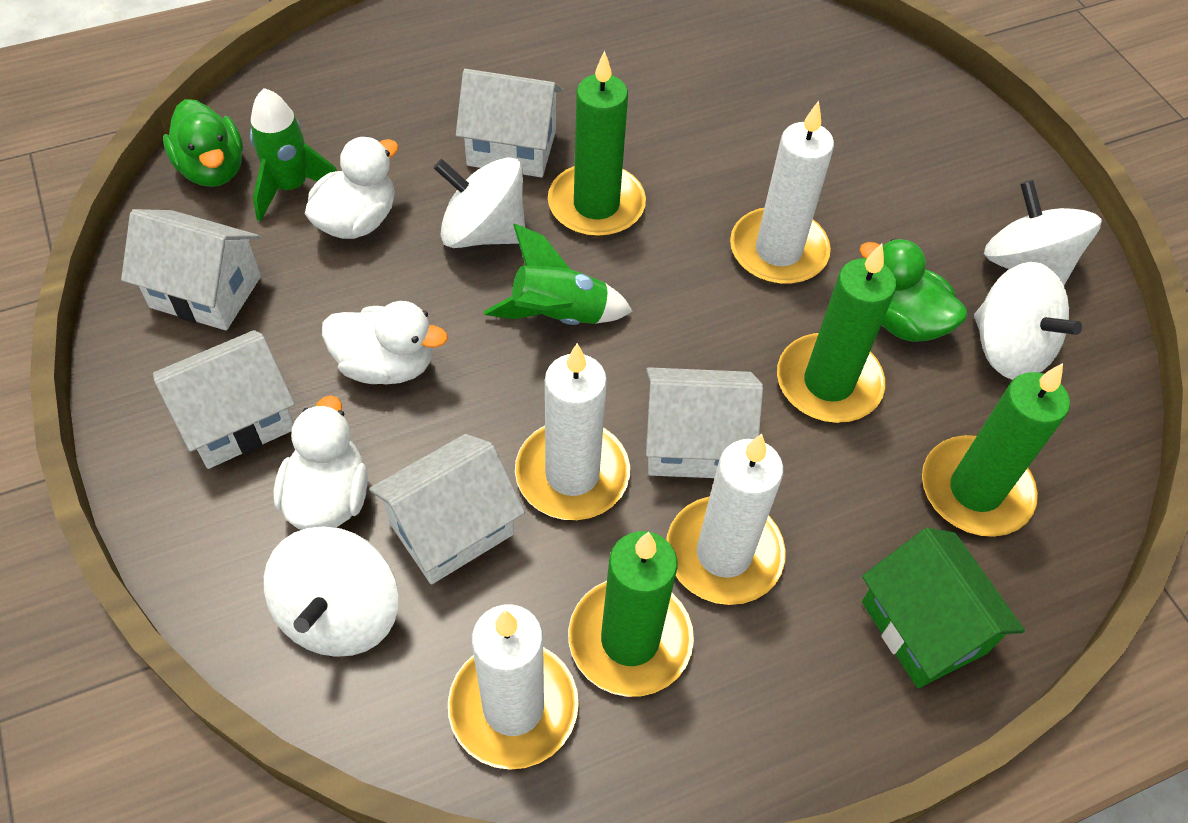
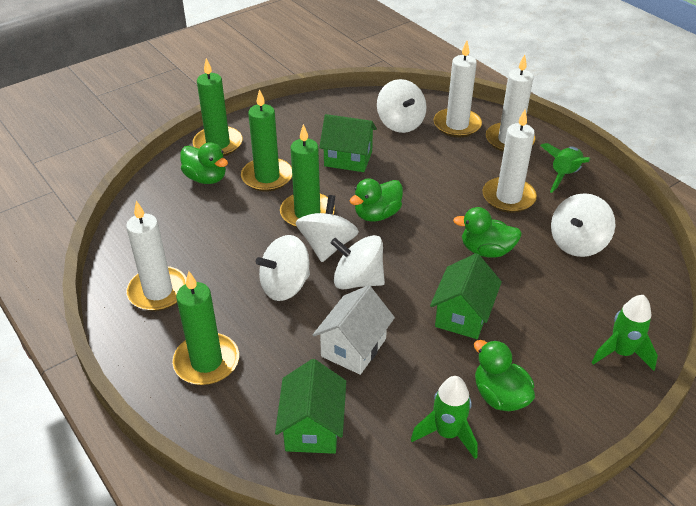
green duck: [163,99,243,187] [860,238,967,342] = 2 -> [180,142,228,184] [350,179,403,222] [453,207,522,258] [474,340,535,411] = 4
green house: [862,528,1025,688] = 1 -> [275,359,346,454] [319,114,377,172] [430,253,502,339] = 3
green rocket: [250,88,337,222] [484,224,632,325] = 2 -> [411,376,478,459] [540,143,590,193] [591,295,658,371] = 3
white duck: [274,395,368,530] [305,136,398,239] [322,301,448,384] = 3 -> none = 0
white house: [121,209,261,330] [153,330,295,469] [369,434,525,584] [456,69,563,177] [646,367,763,478] = 5 -> [313,285,395,375] = 1
white spinning top: [264,527,398,657] [434,157,525,248] [974,262,1082,380] [984,180,1101,285] = 4 -> [256,235,310,301] [296,195,359,262] [331,235,385,289] [377,79,426,133] [551,193,615,257] = 5

